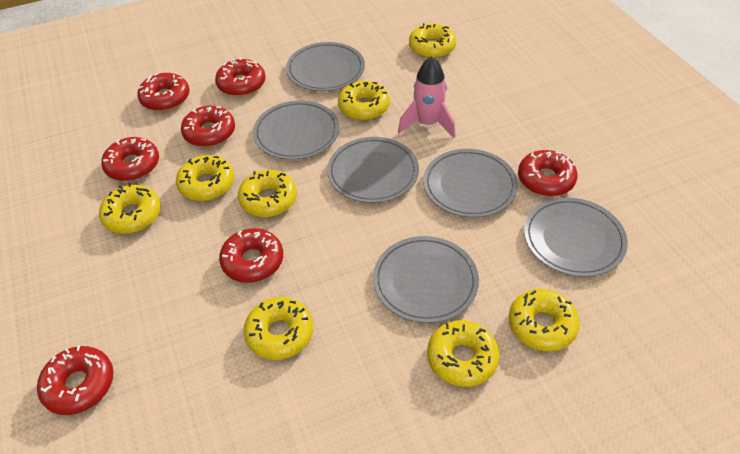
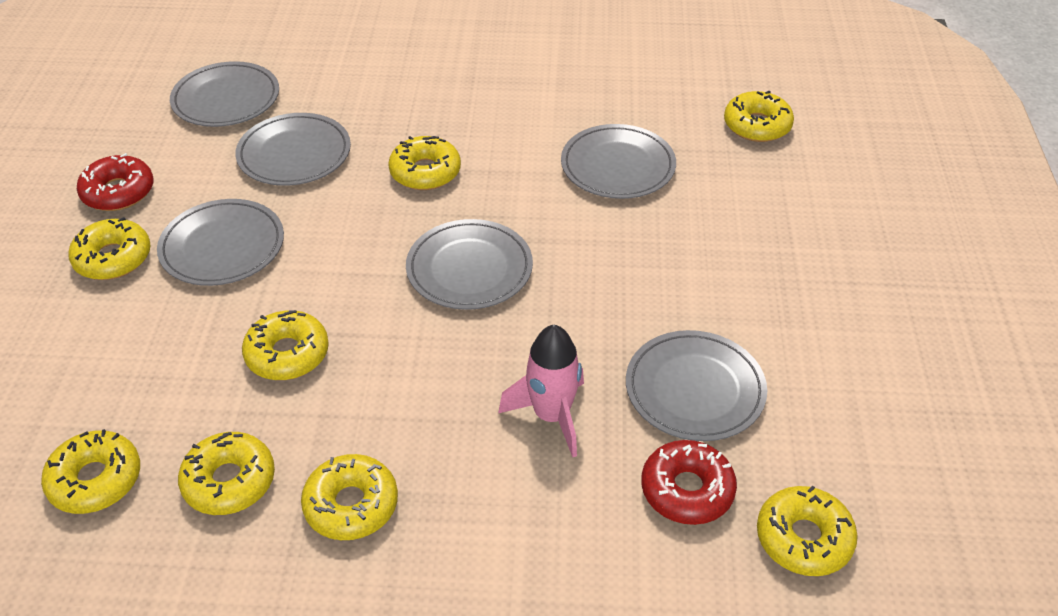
red donut: [37,345,113,415] [101,137,159,181] [137,73,190,111] [181,106,235,147] [215,57,266,96] [219,228,283,283] [518,150,578,196] = 7 -> [77,153,154,211] [641,440,737,525] = 2

